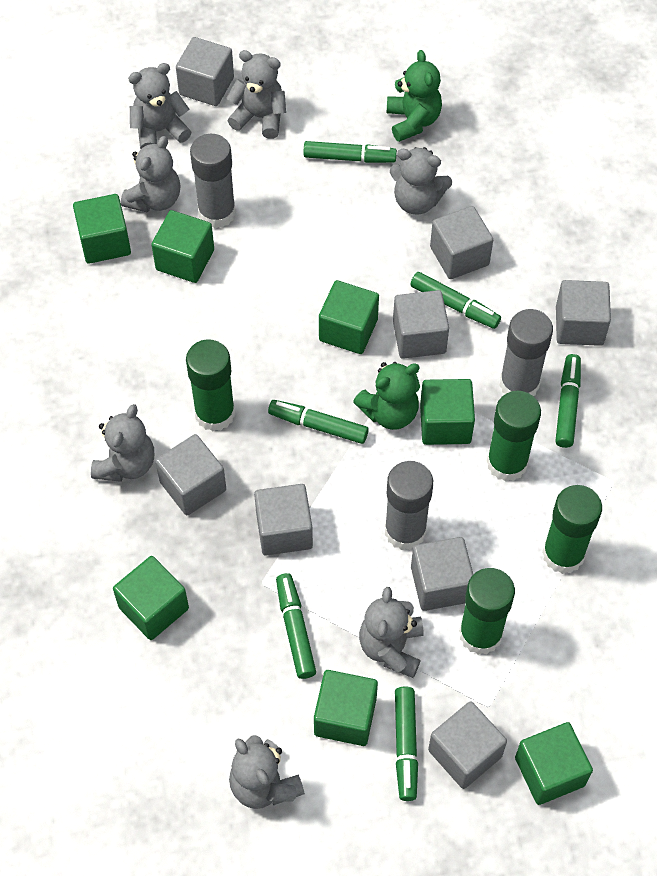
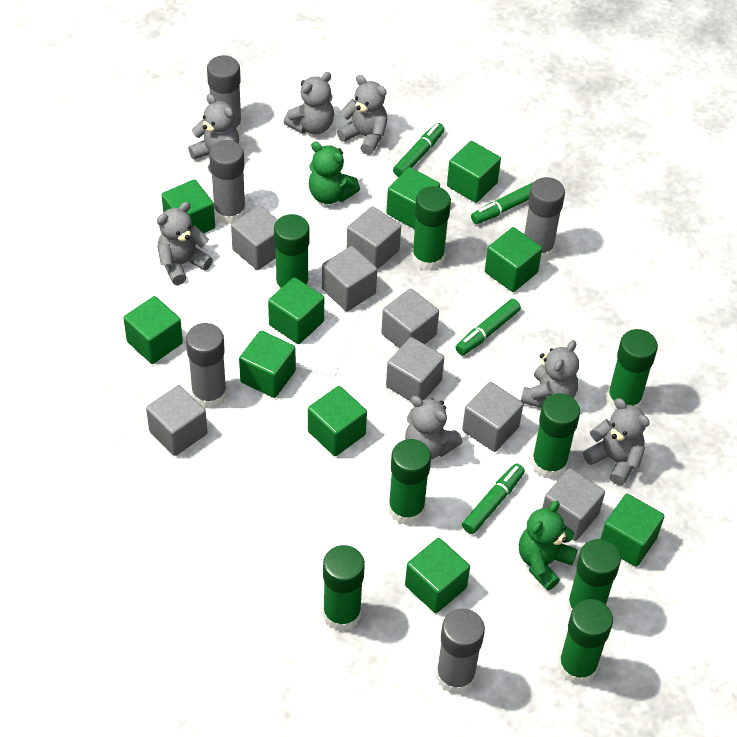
green cube: [73,194,131,264] [113,556,189,640] [151,210,214,283] [314,670,378,746] [319,280,379,354] [420,379,475,445] [515,722,593,805] = 7 -> [123,296,183,364] [162,179,215,233] [239,331,296,398] [268,277,324,344] [308,386,367,456] [386,167,440,229] [405,538,470,613] [447,141,501,203] [485,227,542,292] [601,494,664,567] = 10
green glue stick: [186,339,235,431] [459,568,515,655] [487,391,541,482] [542,485,602,574] = 4 -> [274,214,310,290] [323,545,365,631] [388,439,431,525] [412,186,451,271] [531,393,580,479] [558,599,613,685] [567,539,621,615] [607,329,658,411] = 8
green marker: [268,400,369,444] [276,573,316,679] [303,141,397,163] [395,687,418,801] [410,272,501,329] [555,354,581,448] = 6 -> [393,123,445,177] [456,299,521,355] [462,463,525,534] [471,182,534,224] = 4
grey glue stick: [190,134,236,228] [385,461,433,550] [499,309,553,396] = 3 -> [186,323,227,409] [207,55,242,134] [209,140,246,224] [436,609,485,694] [524,177,565,262] = 5

